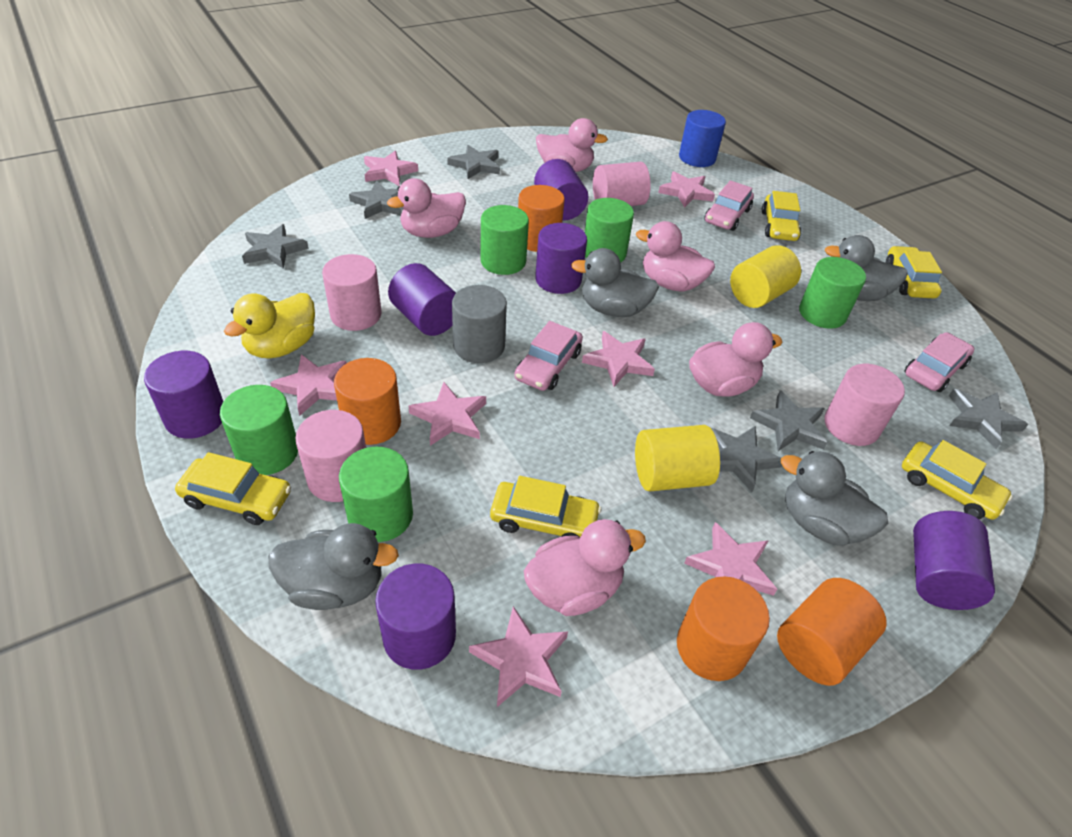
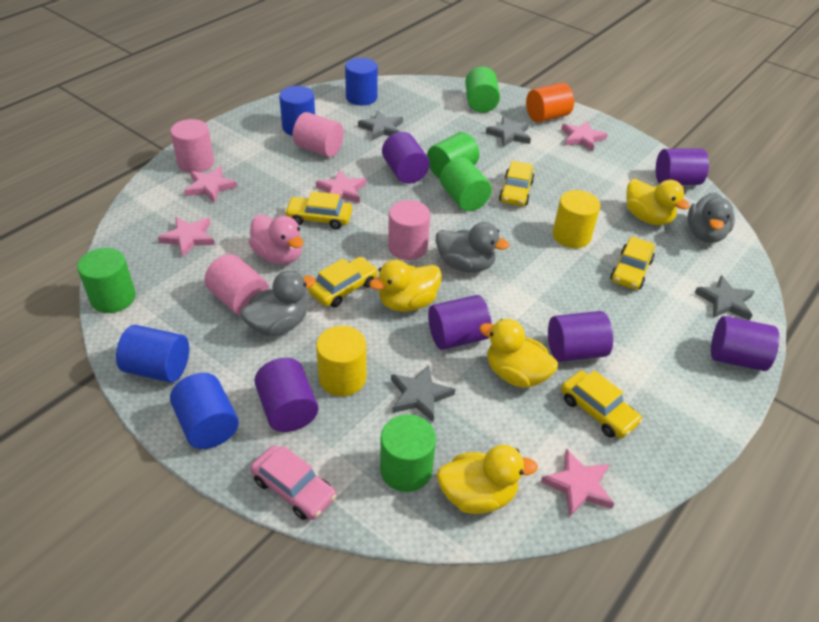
blue cylinder: [679,110,726,167] = 1 -> [116,325,189,383] [170,373,239,449] [279,86,315,136] [345,58,378,106] = 4
grey cylinder: [452,285,507,363] = 1 -> none = 0
grey duck: [268,523,399,610] [571,248,659,317] [781,451,888,546] [825,235,908,301] = 4 -> [240,270,316,336] [436,222,509,273] [687,192,735,243] = 3
grey star: [242,224,308,269] [349,180,402,219] [447,145,500,179] [711,426,782,492] [750,390,828,451] [949,389,1028,449] = 6 -> [358,110,403,140] [391,364,455,422] [486,116,531,147] [695,275,755,321] = 4
orange cylinder: [334,358,401,445] [518,185,565,252] [677,577,770,681] [777,578,886,686] = 4 -> [526,83,574,123] = 1
pink car: [514,321,583,391] [704,180,754,231] [904,332,974,392] = 3 -> [250,445,337,520] = 1
pink duck: [387,178,466,238] [524,519,646,616] [536,118,608,172] [636,221,715,292] [689,322,782,397] = 5 -> [249,215,304,265] = 1
pink star: [270,354,346,416] [364,151,418,186] [408,382,486,446] [469,606,568,707] [582,331,655,387] [658,171,715,208] [684,522,777,596] = 7 -> [158,217,215,257] [184,166,237,203] [316,170,367,203] [541,448,615,517] [561,121,607,152] = 5
yellow duck: [224,293,315,359] = 1 -> [369,260,442,312] [437,445,538,514] [479,319,558,388] [626,179,690,225] = 4

